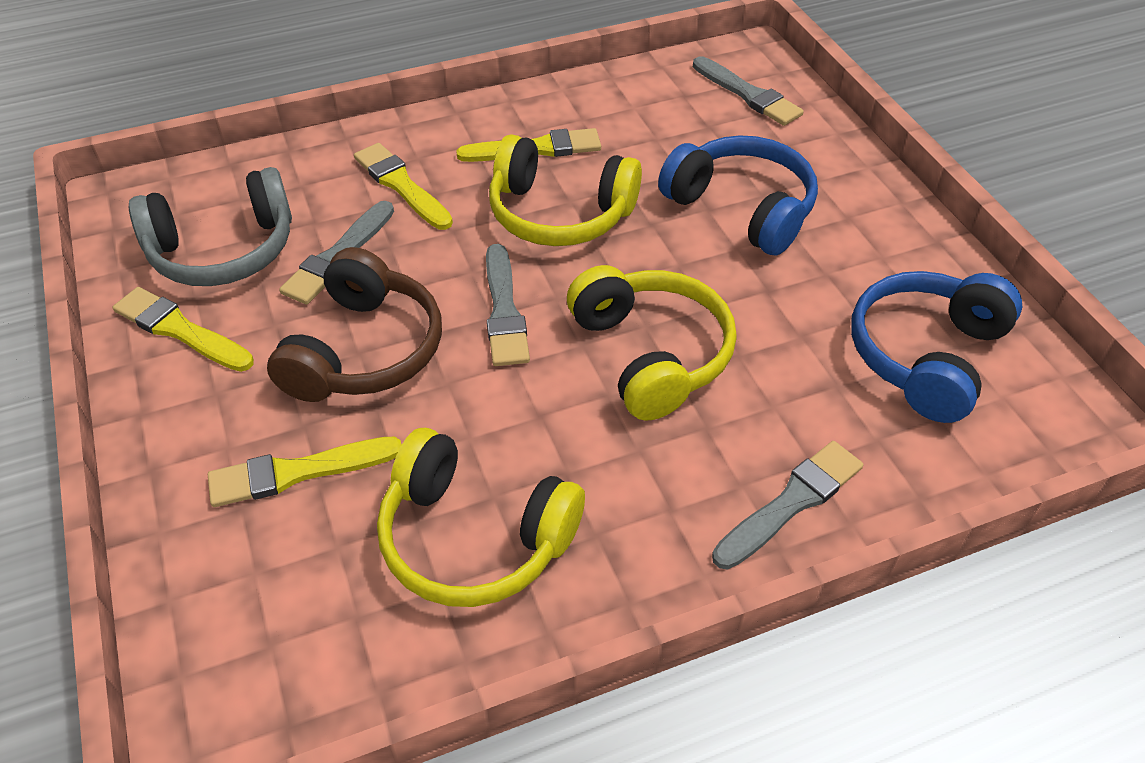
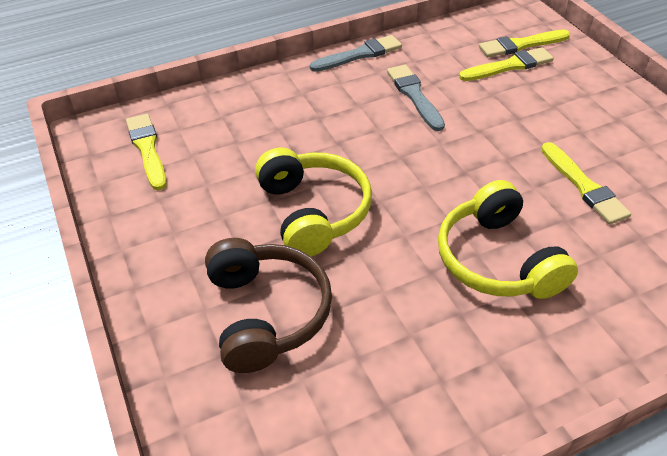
blue headphones: [658,135,818,256] [851,271,1022,423] = 2 -> none = 0
grey brush: [279,201,394,305] [486,244,530,366] [693,56,804,126] [712,441,864,570] = 4 -> [310,35,402,72] [387,65,445,131] = 2
grey headphones: [129,167,292,286] = 1 -> none = 0
yellow headphones: [377,428,585,607] [489,135,642,246] [567,265,737,421] = 3 -> [255,147,372,257] [438,180,578,299] = 2

